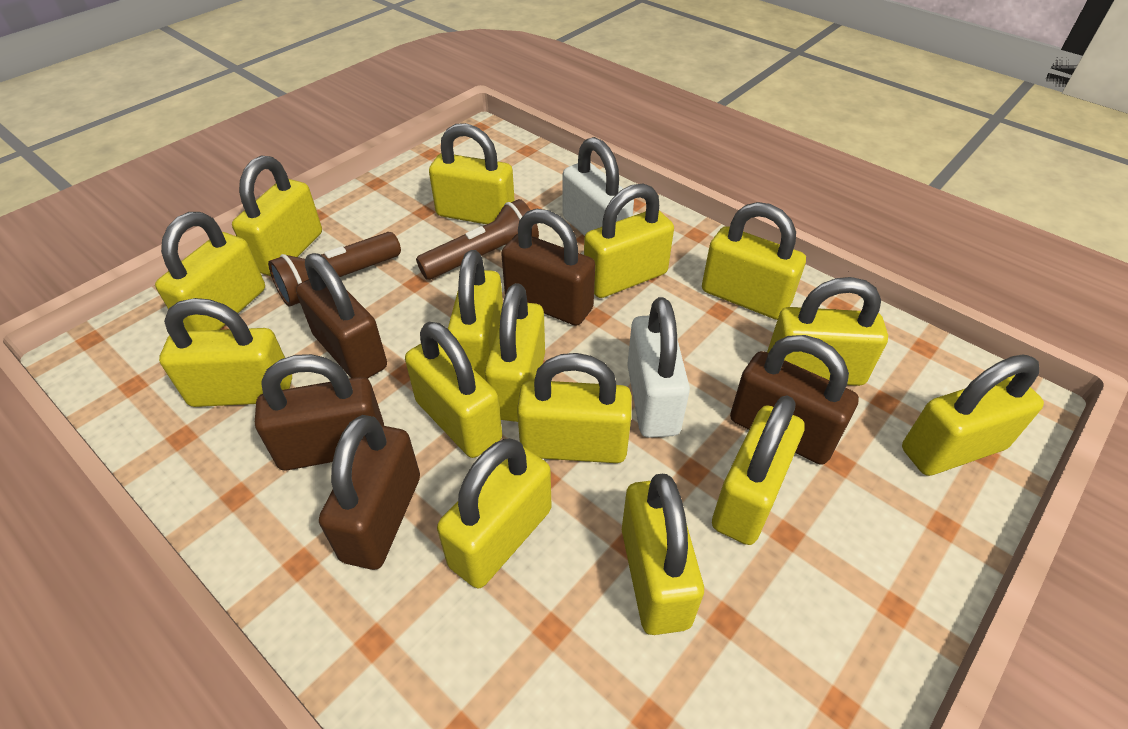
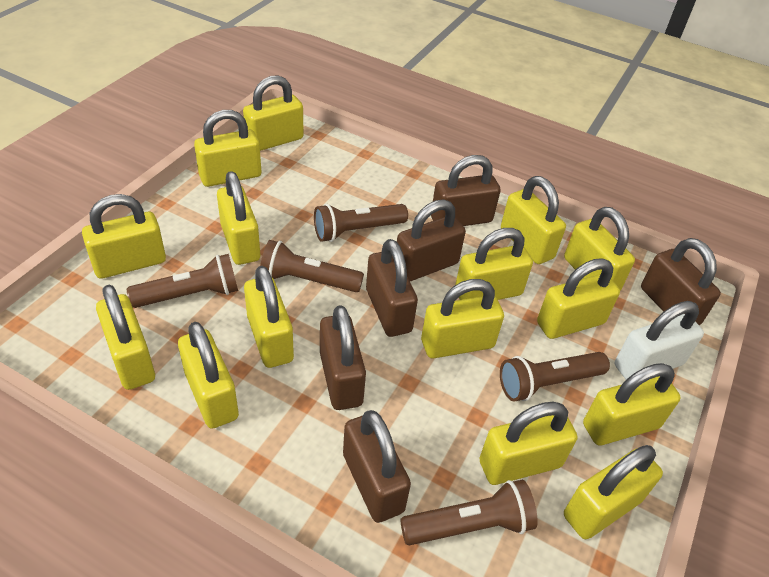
brown flashlight: [268,232,401,307] [416,199,539,280] = 2 -> [127,254,238,308] [260,240,364,292] [314,204,408,242] [400,480,538,545] [500,352,610,402] = 5
brown padlock: [255,354,384,471] [296,253,387,379] [319,415,420,570] [501,209,595,326] [730,335,859,465] = 5 -> [320,305,366,410] [343,410,411,523] [366,239,418,337] [397,200,466,281] [431,155,501,226] [641,238,721,325] = 6
white padlock: [563,137,634,236] [627,297,690,438] = 2 -> [615,301,704,379] = 1

